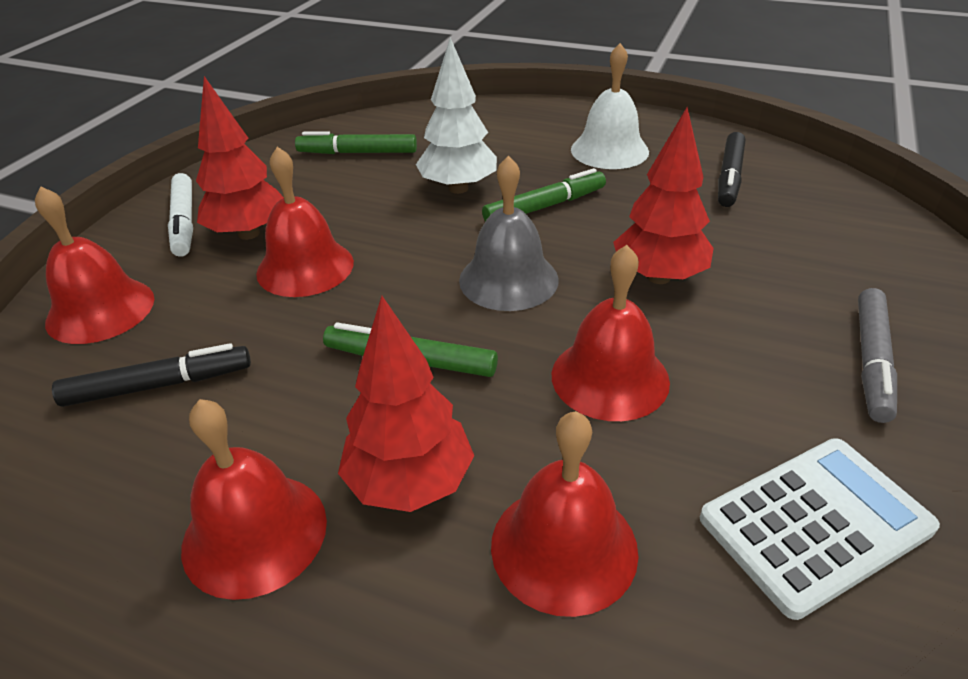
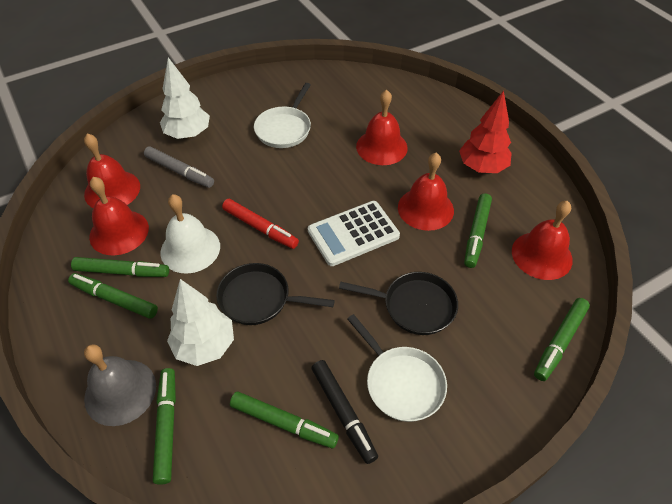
black marker: [52,343,251,407] [718,132,745,207] = 2 -> [312,360,378,464] = 1
black pan: none = 0 -> [216,263,335,325] [339,272,458,335] = 2
green marker: [295,131,417,154] [323,323,498,377] [482,168,606,222] = 3 -> [68,273,158,319] [71,257,169,277] [153,368,176,485] [230,392,339,449] [464,193,492,268] [534,298,590,381] = 6
red marker: none = 0 -> [222,199,299,249] = 1
red tree: [196,76,284,240] [338,296,474,512] [613,107,714,284] = 3 -> [459,91,512,173] = 1
white marker: [168,173,193,257] = 1 -> none = 0
white pan: none = 0 -> [254,83,311,148] [347,314,447,422] = 2
white tree: [416,37,497,194] = 1 -> [160,57,210,139] [167,279,234,366] = 2

